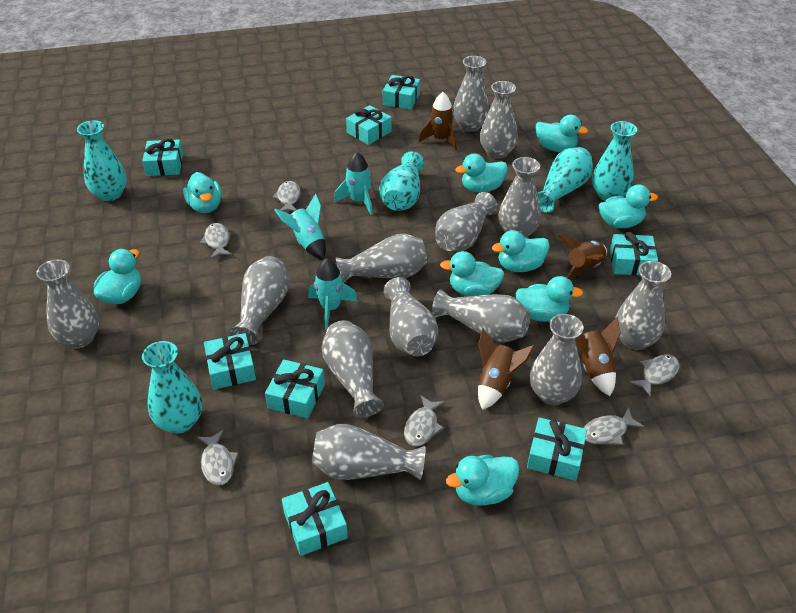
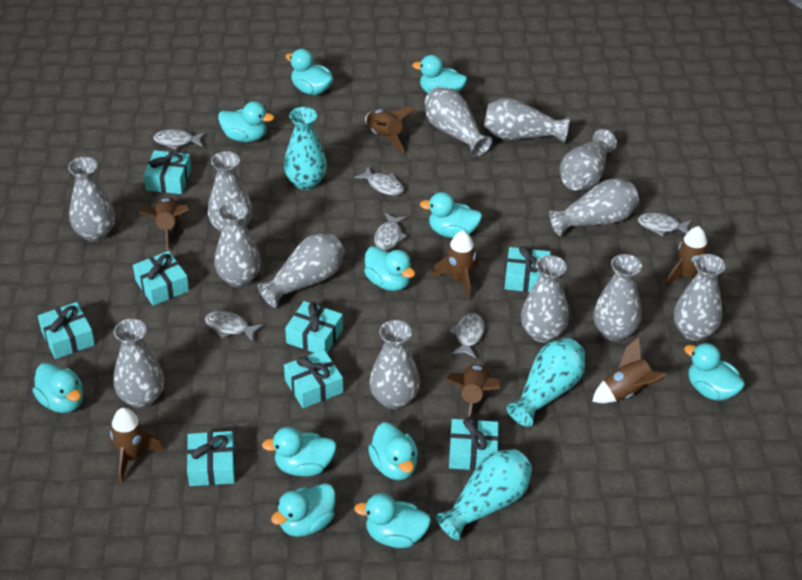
brown rocket: [418,92,457,151] [478,329,535,410] [558,235,607,280] [575,317,620,396] = 4 -> [110,408,164,483] [139,198,189,250] [365,107,415,152] [432,231,479,300] [445,363,501,420] [592,337,666,403] [665,226,707,287] = 7
turquoise duck: [94,249,141,304] [183,172,222,213] [440,251,504,296] [446,455,520,506] [455,153,508,193] [492,230,550,272] [515,276,583,322] [535,115,588,152] [599,185,658,228] = 9 -> [33,363,83,413] [218,101,274,142] [262,427,337,477] [271,483,336,537] [285,49,333,95] [354,493,431,548] [364,246,415,291] [368,422,418,480] [412,55,467,93] [420,192,482,238] [684,343,745,401] = 11
turquoise rocket: [274,194,326,260] [308,258,357,329] [334,152,373,215] = 3 -> none = 0
turquoise vase: [77,120,127,201] [142,341,202,434] [379,151,425,211] [537,147,593,213] [592,121,637,201] = 5 -> [284,107,327,190] [436,449,532,540] [507,338,585,427] = 3

